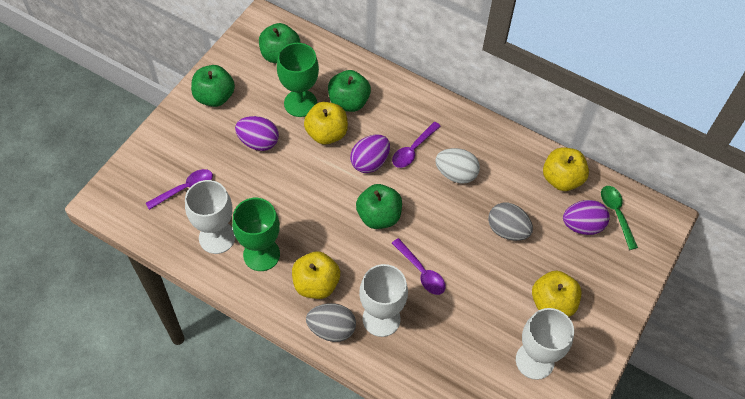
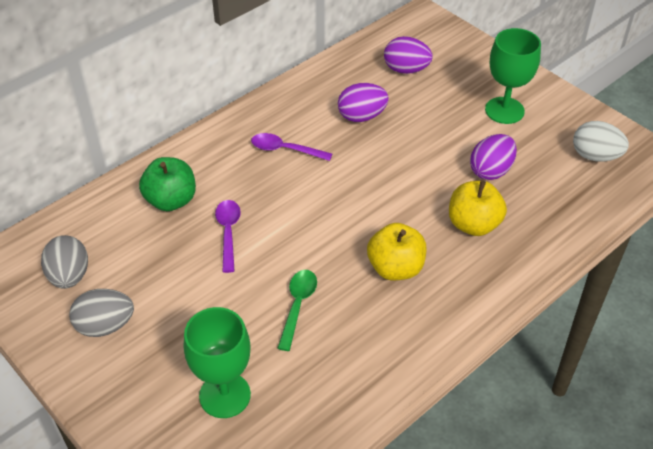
green apple: [191,65,235,107] [259,23,300,63] [328,70,371,112] [356,184,402,229] = 4 -> [139,157,196,211] = 1
purple spoon: [146,169,213,210] [392,122,441,168] [392,238,446,295] = 3 -> [215,200,241,273] [251,133,332,161] = 2
white goblet: [185,180,235,254] [359,264,408,337] [516,308,574,380] = 3 -> none = 0
yellow apple: [292,251,340,299] [304,102,348,145] [532,270,582,317] [543,147,589,191] = 4 -> [367,223,427,280] [449,180,507,236] = 2

